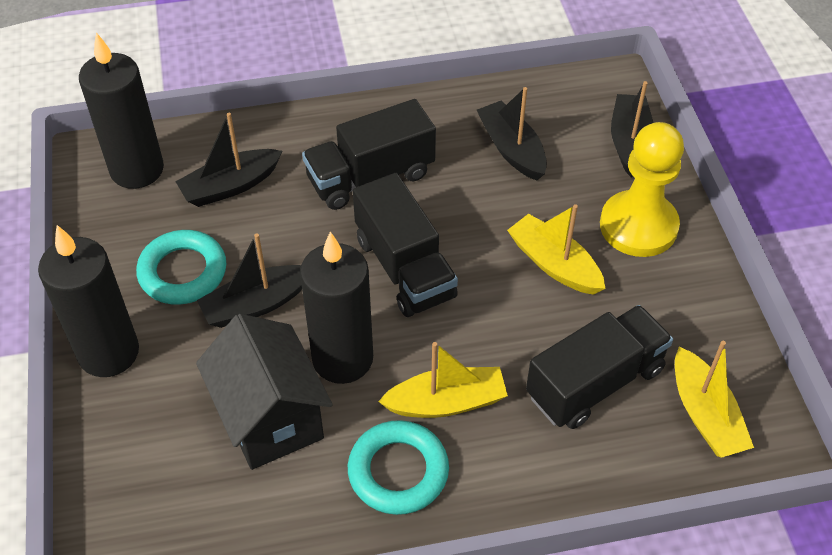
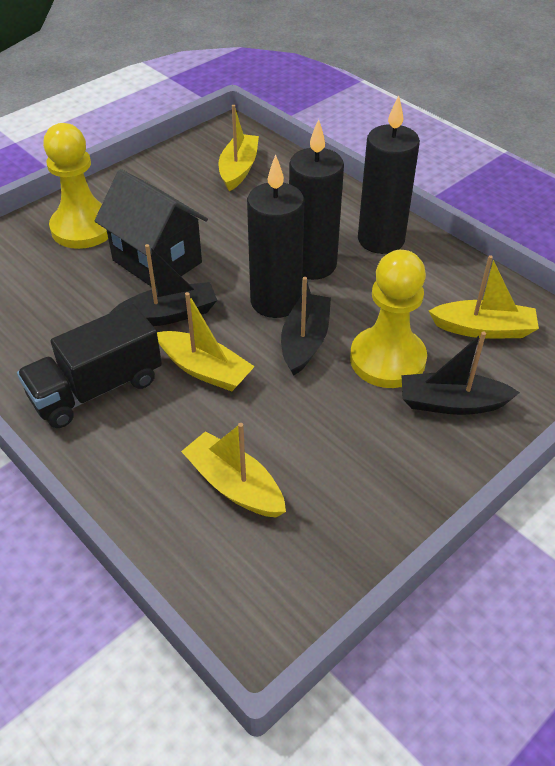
black boat: [175,113,282,207] [197,233,302,328] [477,87,547,180] [611,81,653,177] = 4 -> [110,244,217,326] [281,277,331,376] [401,332,520,415] = 3
black truck: [302,99,436,210] [353,173,458,317] [526,305,673,429] = 3 -> [17,304,162,428] = 1
turquoise ring: [136,230,226,305] [348,420,449,515] = 2 -> none = 0
yellow boat: [378,342,508,418] [507,204,606,295] [675,341,754,458] = 3 -> [157,292,255,391] [181,423,286,517] [219,105,259,191] [429,255,539,339] = 4
yellow pawn: [600,122,684,257] = 1 -> [43,123,108,249] [350,250,427,388] = 2

